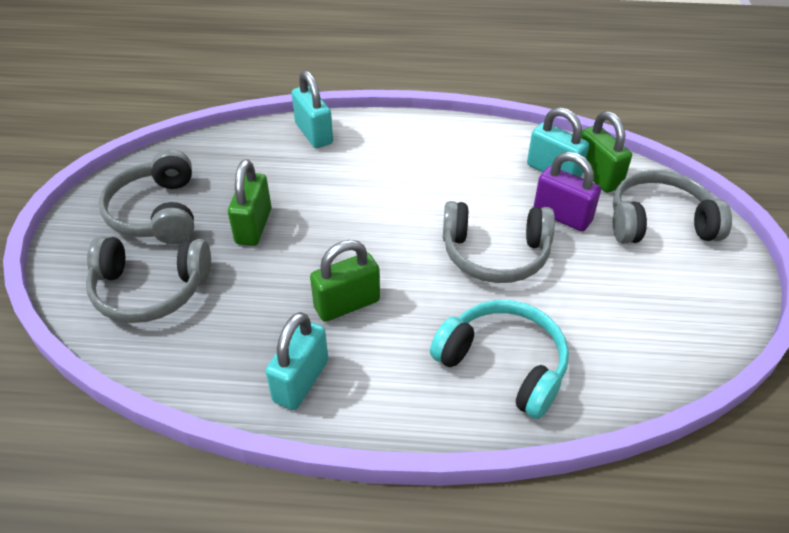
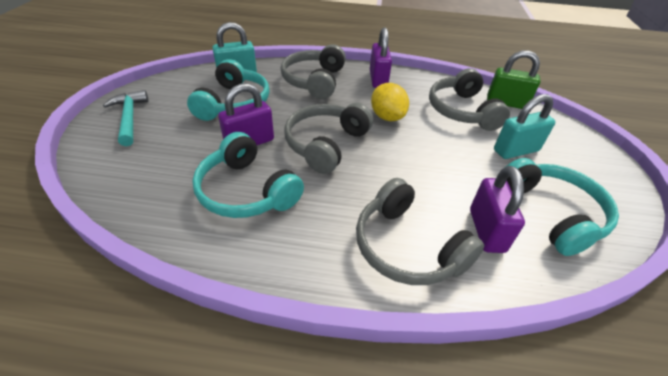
green padlock: [228,159,271,246] [310,240,380,322] [581,111,632,193] = 3 -> [487,50,541,109] = 1
purple padlock: [533,152,601,231] = 1 -> [218,83,274,145] [370,27,392,88] [470,166,525,253] = 3
turquoise hammer: none = 0 -> [103,90,149,146] = 1
turquoise headphones: [430,300,569,419] = 1 -> [187,59,269,121] [192,132,304,218] [506,158,619,256] = 3
turquoise padlock: [265,312,328,410] [292,70,333,148] [527,107,589,177] = 3 -> [212,22,257,73] [494,94,555,159] = 2
yellow lemon: none = 0 -> [371,83,409,121] = 1

